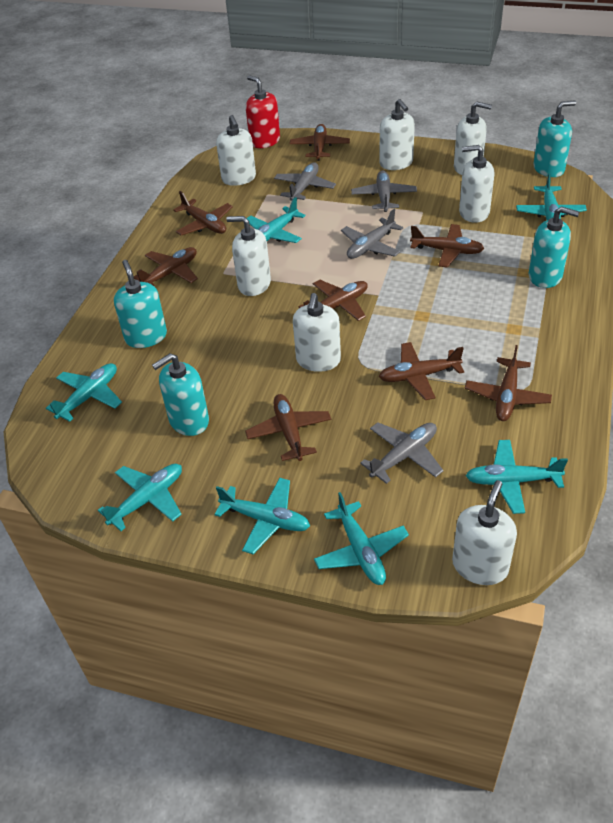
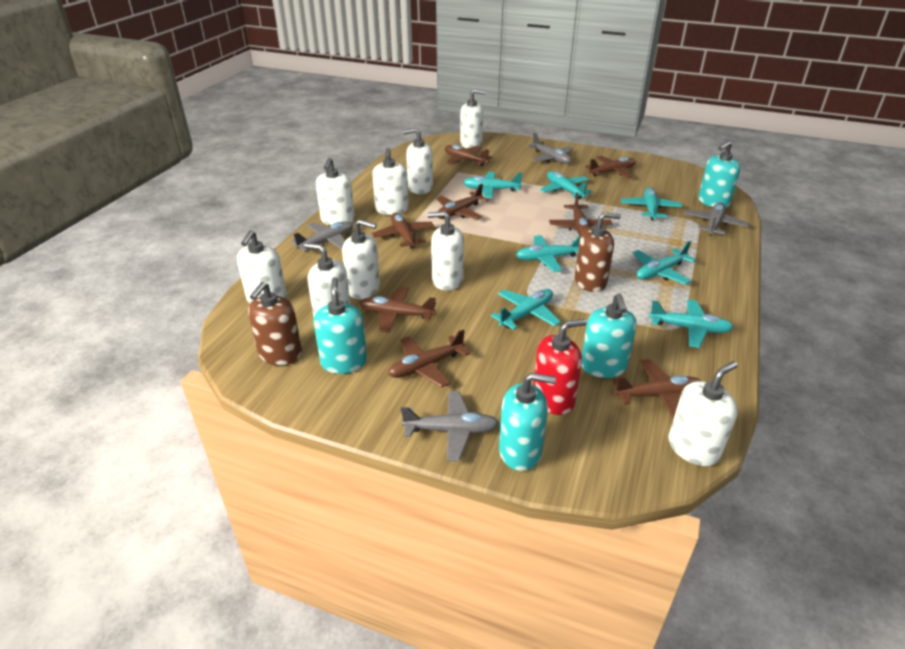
brown soap dispenser: none = 0 -> [248,282,302,366] [575,212,621,292] = 2
white soap dispenser: [216,115,256,186] [226,216,271,296] [293,293,341,372] [379,99,415,170] [452,480,517,585] [454,102,492,175] [459,145,494,223] = 7 -> [237,230,287,304] [304,243,350,316] [316,158,355,226] [342,219,380,299] [372,148,409,215] [403,128,433,194] [428,211,464,291] [460,89,486,148] [669,361,738,466] = 9

